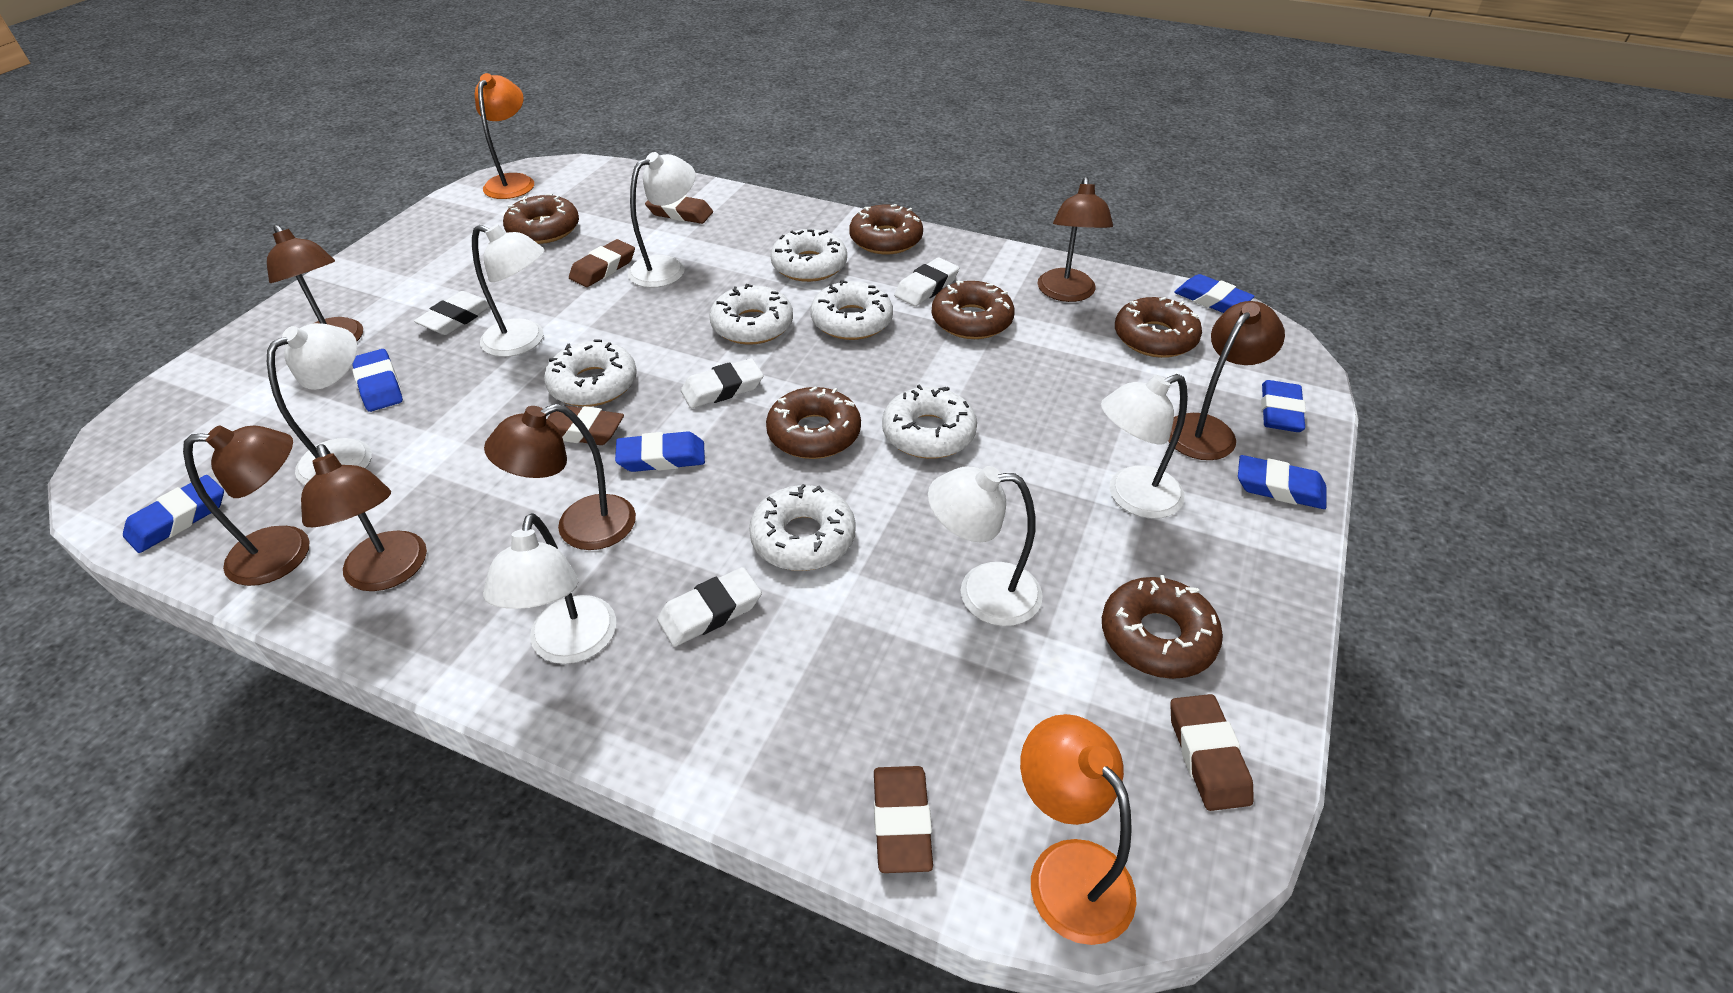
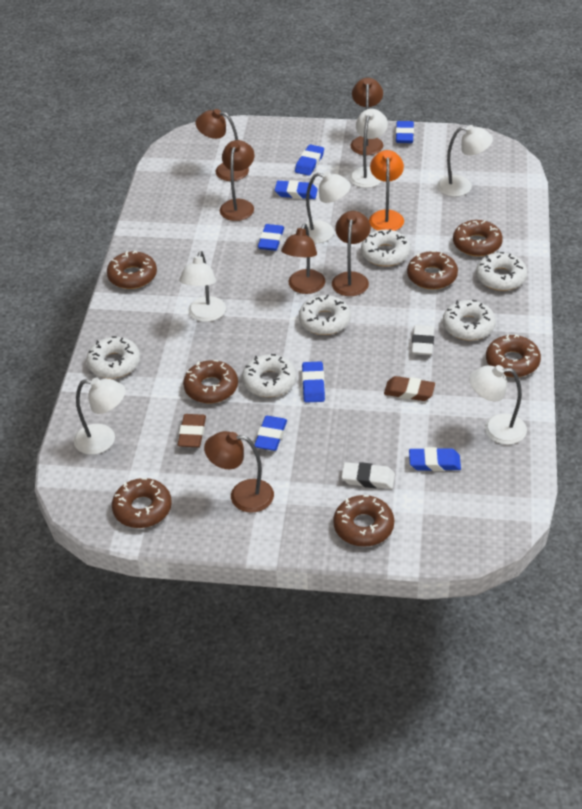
blue eraser: [123,475,224,553] [352,349,403,412] [615,431,705,472] [1174,274,1255,313] [1238,455,1326,509] [1261,380,1306,432] = 6 -> [254,416,287,451] [258,224,284,251] [275,180,318,199] [295,144,324,176] [302,361,325,403] [396,121,414,143] [409,447,461,471] = 7
brown donut: [503,194,579,244] [766,386,861,459] [849,204,923,254] [932,281,1015,339] [1102,575,1223,679] [1115,297,1202,358] = 6 -> [107,251,157,289] [112,478,172,528] [183,360,238,403] [333,495,394,547] [407,251,458,289] [453,220,503,256] [486,334,541,377] = 7
brown eraser: [547,406,624,445] [569,239,635,287] [645,195,713,224] [874,766,933,873] [1170,694,1254,811] = 5 -> [178,414,206,447] [384,376,435,401] = 2
orange lamp: [475,73,534,199] [1020,714,1136,945] = 2 -> [369,150,404,231] = 1
white eraser: [414,291,490,335] [657,567,762,647] [681,358,764,408] [894,257,959,306] = 4 -> [341,462,395,489] [411,325,434,355] = 2

